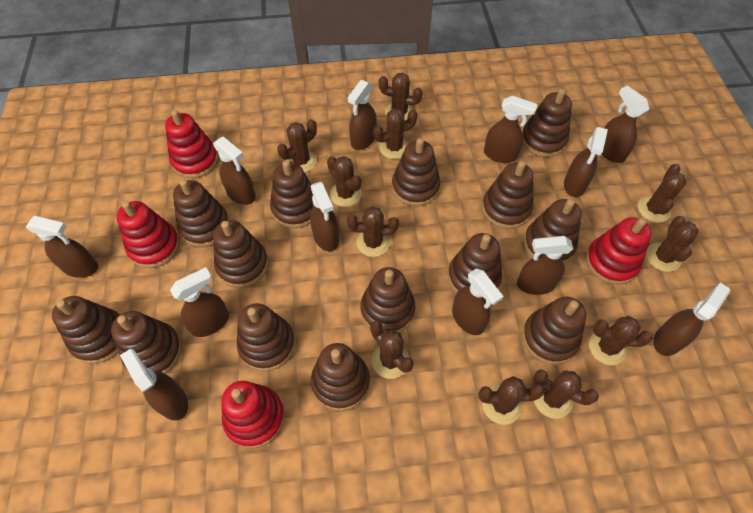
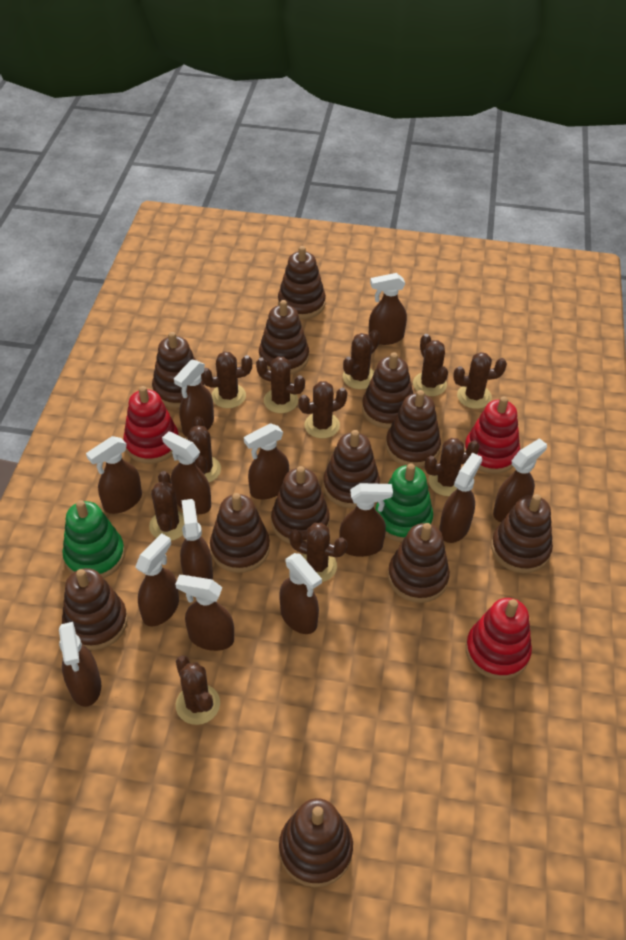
brown spray bottle: [26,215,98,278] [120,349,188,421] [170,267,229,337] [213,137,256,205] [310,182,339,251] [348,80,377,150] [452,268,504,335] [484,96,538,163] [517,236,573,295] [564,127,608,197] [602,85,649,163] [653,283,730,356] = 12 -> [59,622,101,707] [86,436,142,514] [135,533,179,626] [162,431,211,514] [174,360,214,437] [175,575,234,651] [180,499,213,580] [244,423,289,499] [279,553,322,634] [339,483,393,557] [368,273,407,345] [439,453,482,543] [493,438,547,522] = 13
brown stacking toy: [52,296,119,364] [111,311,182,374] [173,179,229,247] [213,220,268,288] [237,303,295,371] [270,160,314,228] [311,343,370,411] [360,267,416,333] [392,138,440,206] [448,233,502,293] [482,161,533,229] [522,89,572,157] [522,297,586,365] [524,199,582,263] = 14 -> [62,568,128,650] [152,332,205,408] [210,493,270,573] [259,300,309,374] [271,466,330,544] [278,246,326,319] [279,798,353,887] [323,430,380,508] [362,352,413,429] [386,390,441,467] [388,523,450,603] [491,494,553,573] = 12
green stacking toy: none = 0 -> [62,500,125,578] [375,463,433,542] = 2
red stacking toy: [116,201,180,268] [165,110,218,178] [222,381,285,448] [586,217,652,285] = 4 -> [123,386,179,464] [464,396,520,474] [466,598,532,680] = 3

